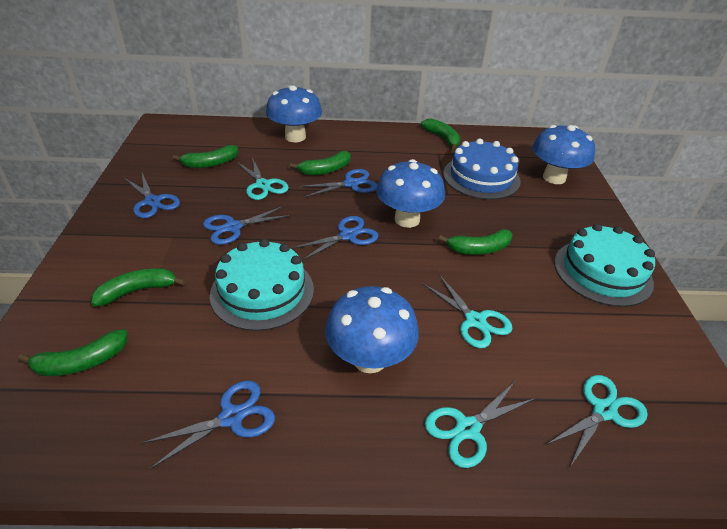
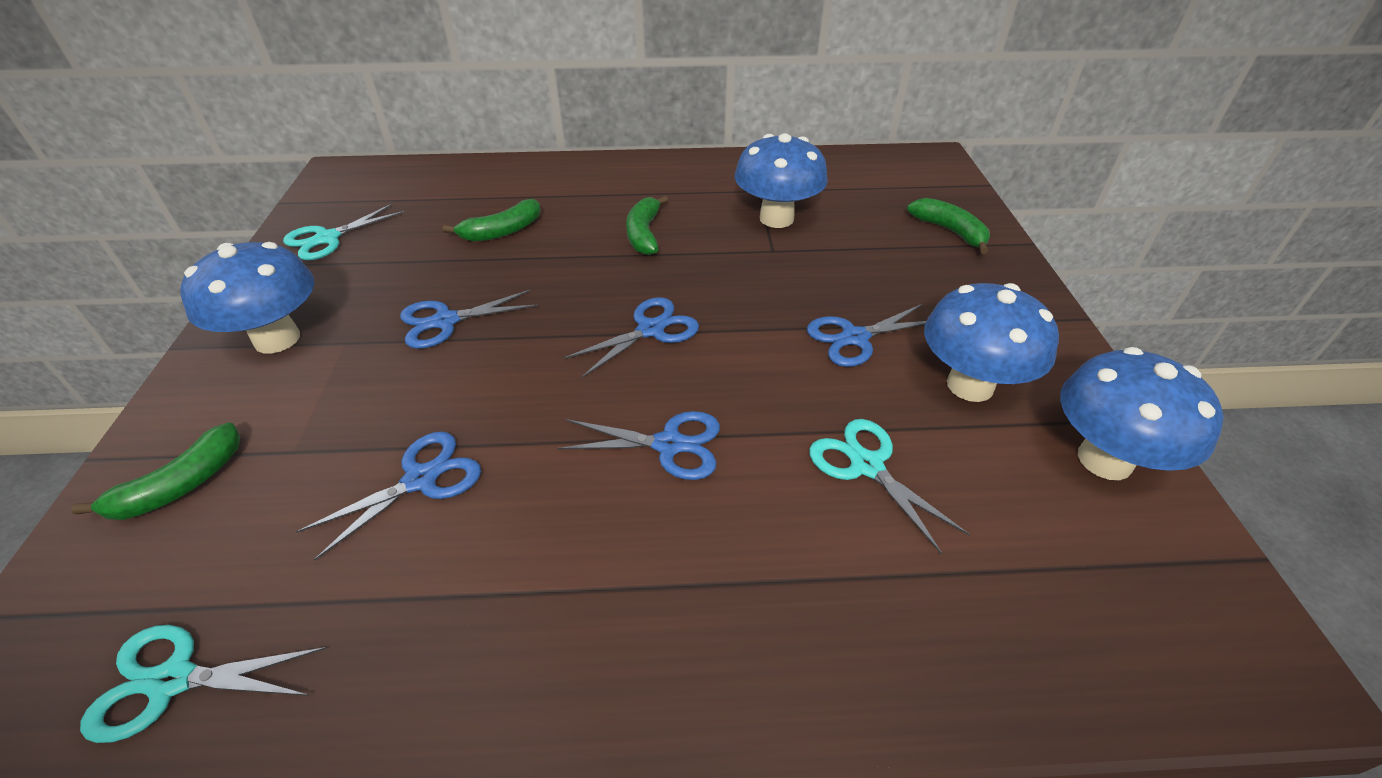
blue cake: [443,138,521,200] = 1 -> none = 0
green banana: [18,329,127,376] [91,268,186,307] [172,145,238,168] [290,151,351,175] [421,118,460,150] [438,229,513,255] = 6 -> [71,422,240,520] [443,199,541,242] [626,195,668,255] [907,198,990,254] = 4
turquoise cake: [210,239,314,331] [554,224,655,307] = 2 -> none = 0
turquoise scissors: [236,157,289,200] [423,274,513,348] [425,382,536,468] [546,375,648,467] = 4 -> [80,625,327,743] [283,203,405,260] [809,419,970,554] = 3

